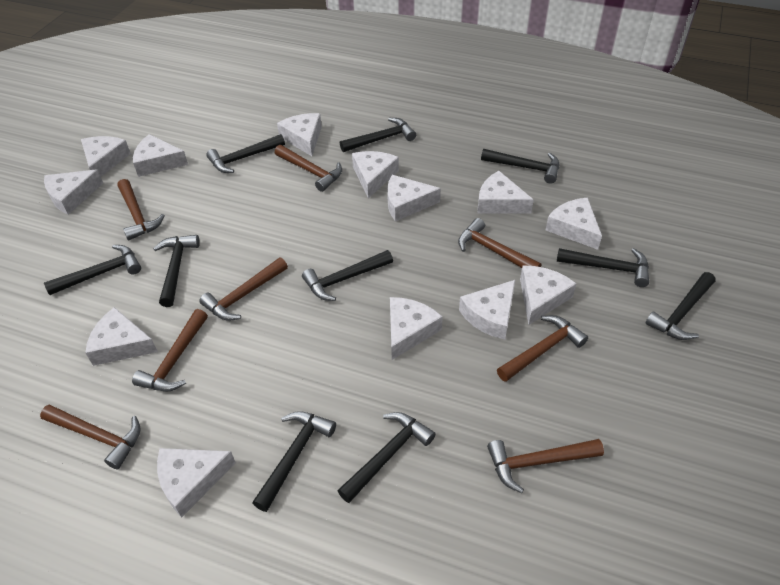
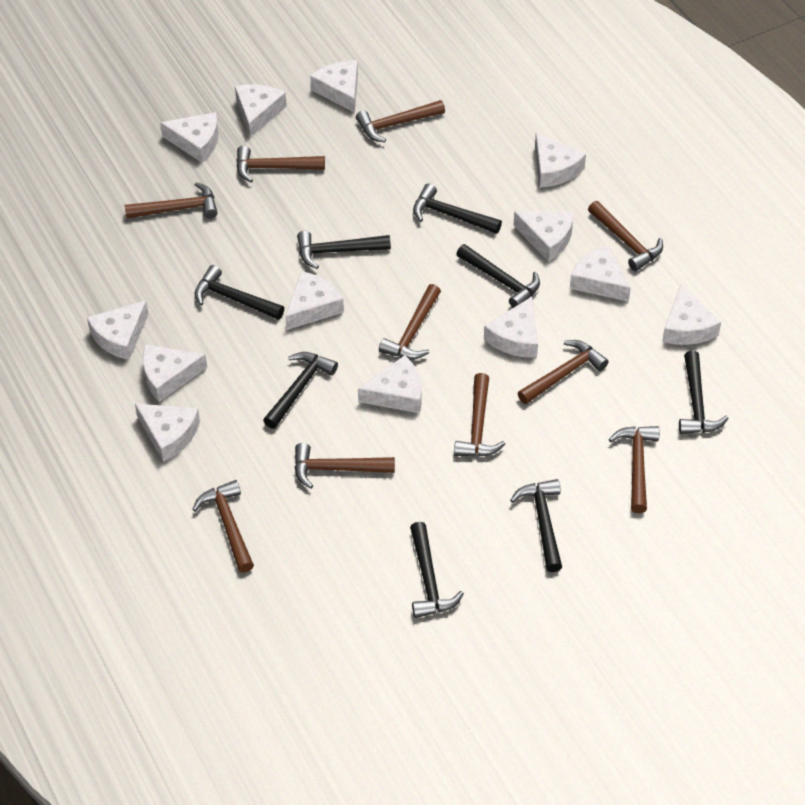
black hammer: [44,245,141,295] [153,235,200,307] [206,134,285,173] [252,411,336,512] [302,250,393,301] [338,412,436,503] [340,118,416,152] [481,149,559,184] [557,248,649,287] [645,272,716,340] = 10 -> [195,265,284,320] [263,352,338,429] [297,231,391,269] [410,522,464,618] [413,184,502,234] [456,244,540,308] [510,479,562,572] [679,350,729,434] = 8
brown hammer: [40,405,141,469] [118,179,165,241] [132,309,208,391] [199,257,288,321] [275,145,342,192] [458,218,542,268] [487,439,604,493] [497,315,588,382] = 8 -> [125,182,218,219] [192,480,254,573] [237,146,325,182] [294,443,395,489] [356,100,445,142] [379,284,441,360] [454,373,505,457] [518,340,608,404] [588,201,663,271] [609,426,660,513] = 10

